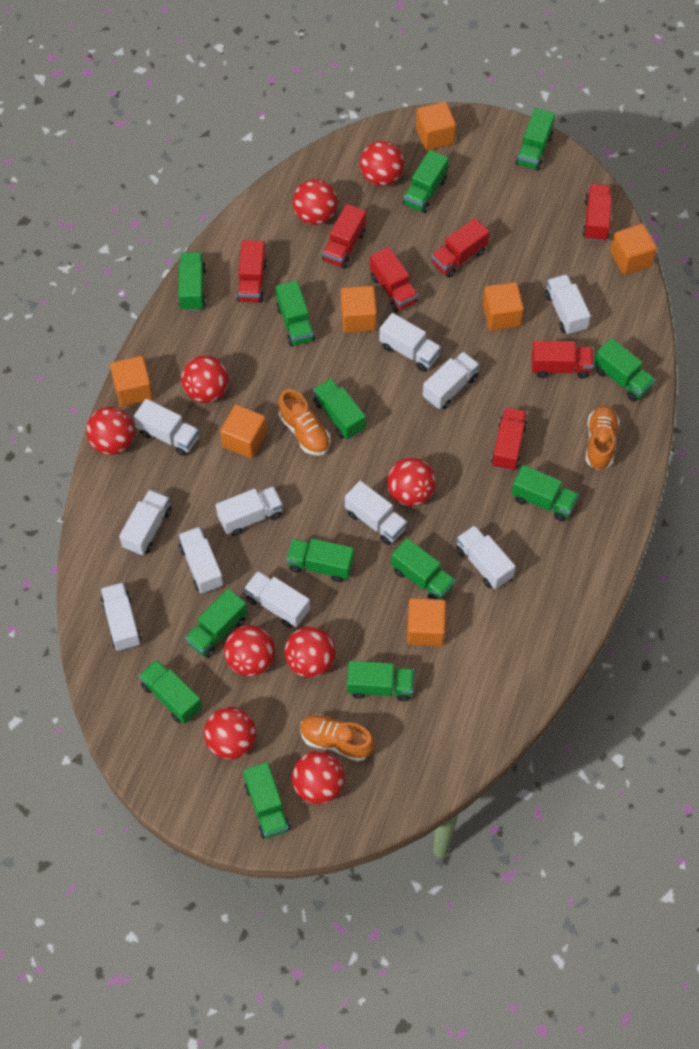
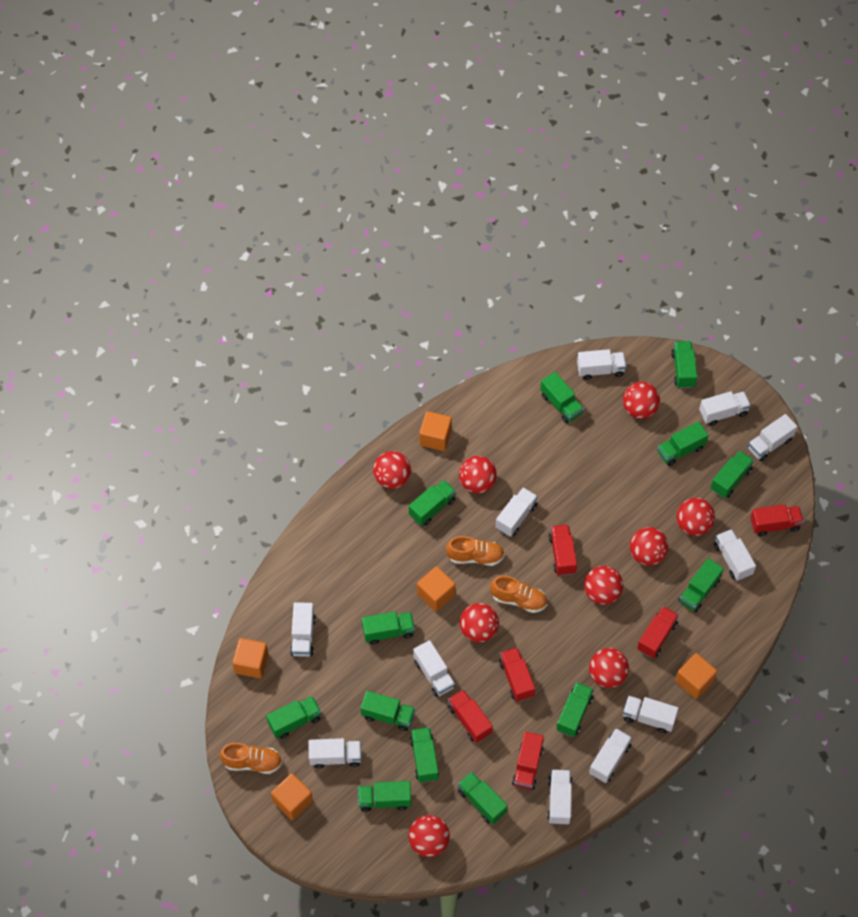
orange cube: [110,356,153,407] [220,405,267,459] [341,286,377,333] [407,598,446,646] [416,101,456,151] [483,282,524,331] [610,224,657,275] = 7 -> [232,638,268,678] [271,773,313,820] [417,566,455,611] [419,411,452,451] [675,653,717,699] = 5
red truck: [237,240,267,303] [322,204,366,268] [370,247,418,312] [431,218,490,278] [491,407,527,471] [531,341,594,379] [582,184,612,242] = 7 -> [448,689,493,743] [499,647,535,702] [512,732,544,790] [549,525,577,576] [637,606,679,658] [750,504,804,536] = 6

